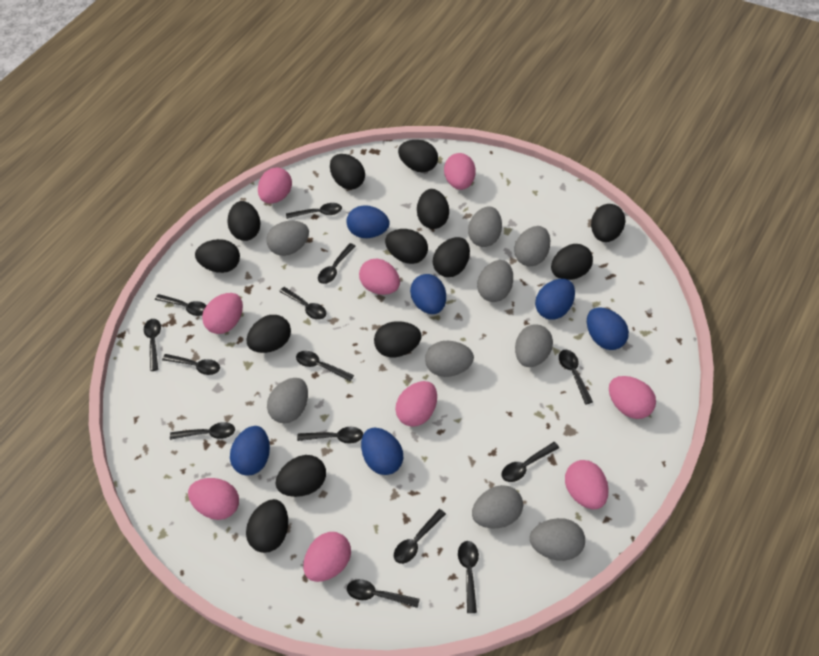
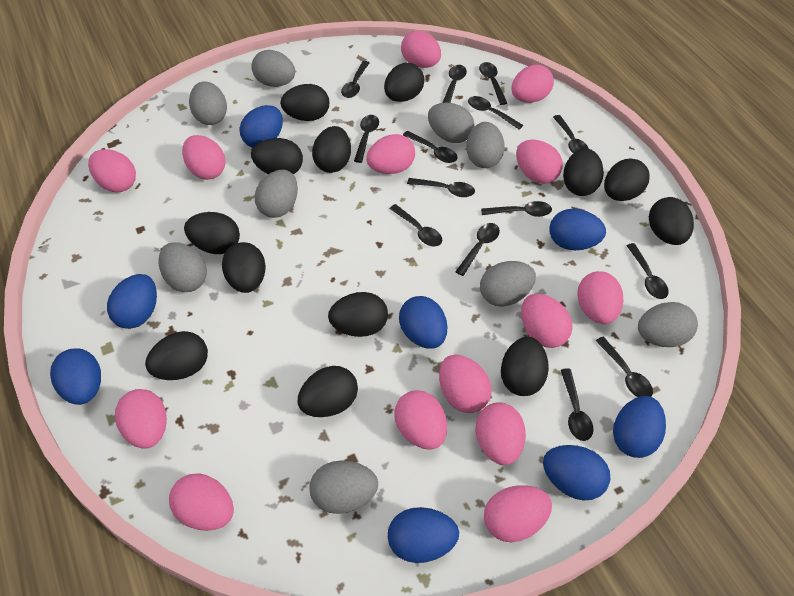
blue egg: [230,426,270,476] [346,205,390,238] [361,428,403,475] [410,274,446,314] [535,279,575,320] [587,308,629,350] = 6 -> [50,348,101,405] [107,274,157,329] [240,105,283,148] [388,507,459,563] [399,296,447,349] [543,445,610,500] [549,209,606,250] [613,396,666,458] = 8
pink egg: [188,478,239,520] [202,293,243,334] [258,167,292,204] [303,532,351,582] [359,259,400,295] [395,381,437,427] [444,153,476,190] [565,460,609,509] [609,376,656,419] = 9 -> [88,149,136,192] [115,389,167,449] [169,473,234,531] [182,135,225,180] [366,134,415,174] [394,391,447,450] [401,30,441,68] [439,355,492,413] [475,402,526,465] [484,485,552,542] [512,64,554,103] [516,140,563,184] [521,294,572,348] [577,271,623,324] = 14

